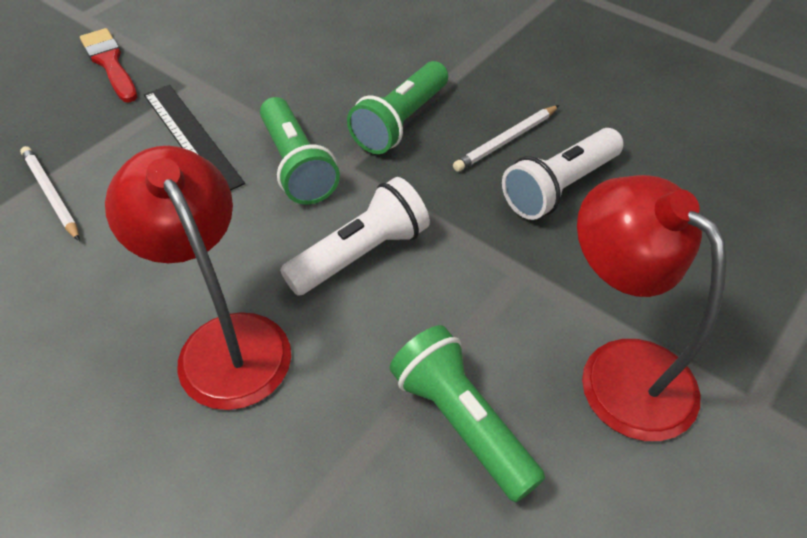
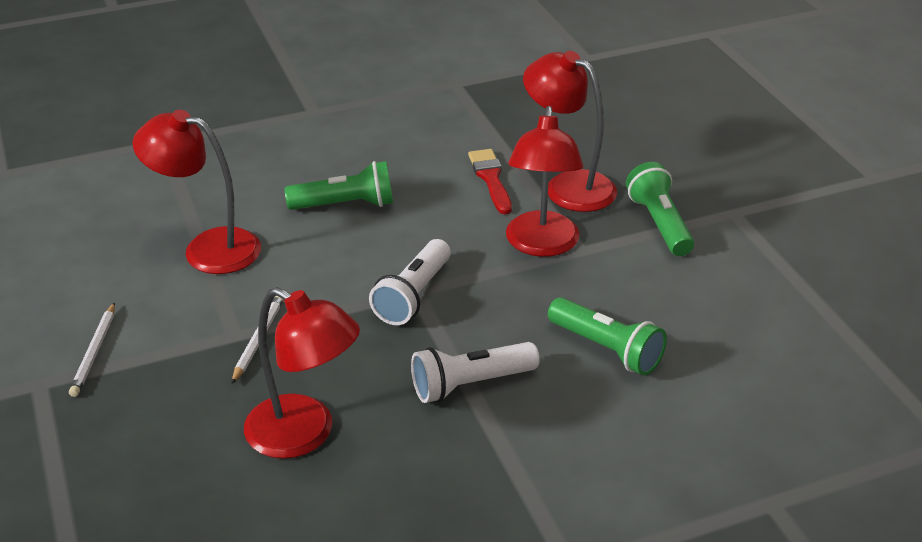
black ruler: [144,85,245,191] = 1 -> none = 0
red lamp: [105,146,291,410] [577,175,726,441] = 2 -> [132,110,261,274] [244,287,360,459] [506,106,583,257] [523,51,617,212] = 4

